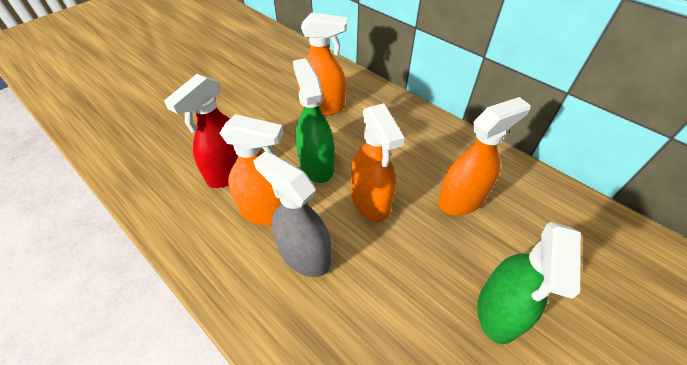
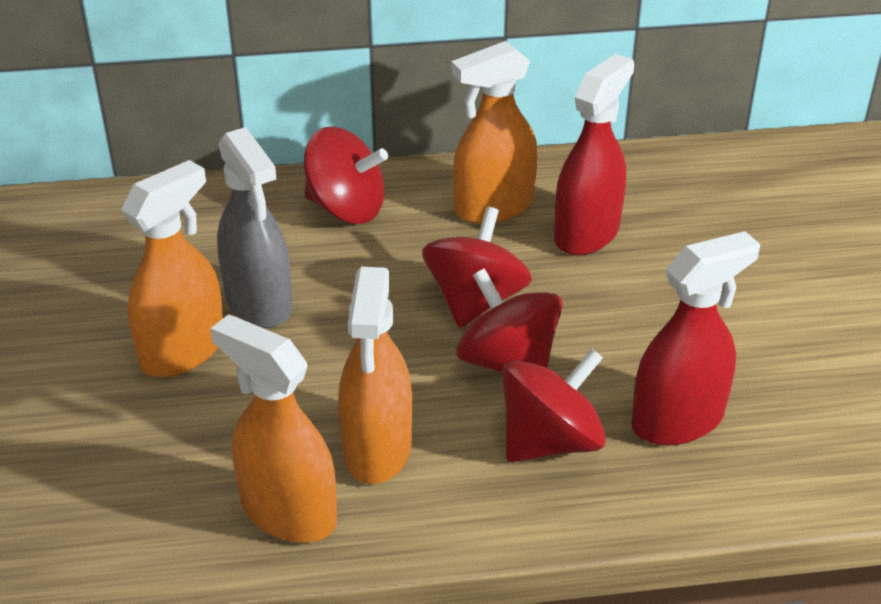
green spray bottle: [293,58,335,183] [477,222,581,344] = 2 -> none = 0
red spinning top: none = 0 -> [304,127,388,224] [422,207,532,328] [456,268,563,373] [502,348,606,462] = 4
red spray bottle: [164,74,237,188] = 1 -> [554,54,634,256] [631,231,761,446] = 2

